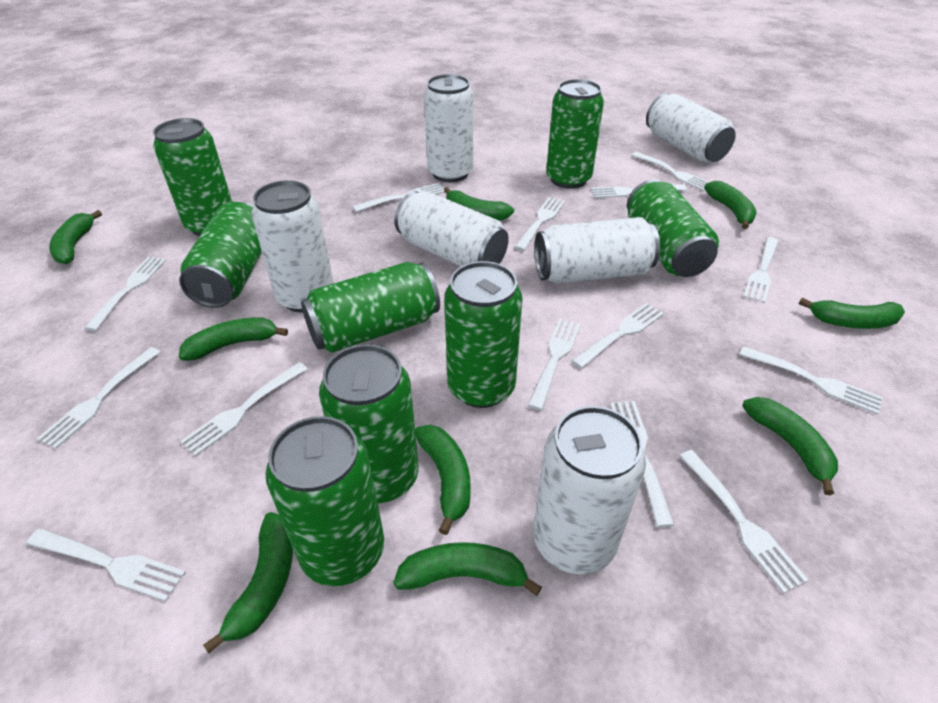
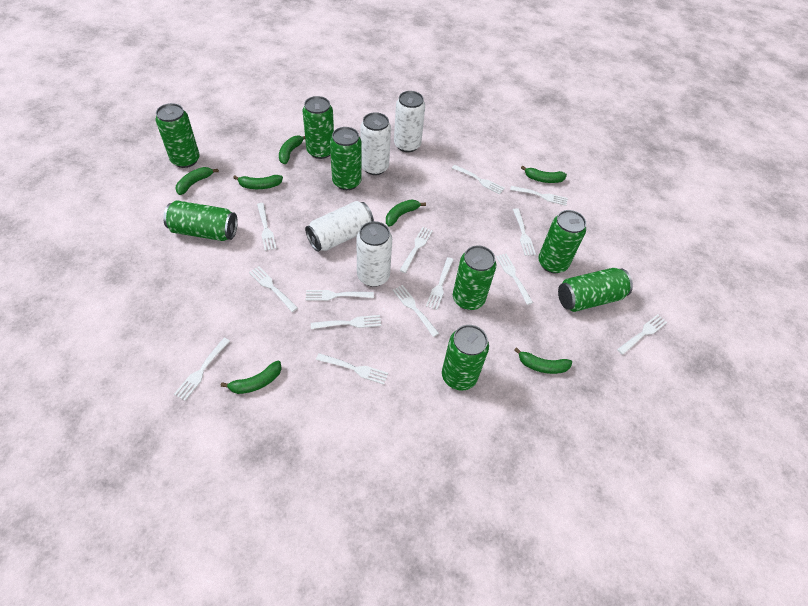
green banana: [49,210,102,264] [179,317,288,361] [203,512,293,653] [393,542,542,596] [415,425,471,535] [444,187,514,221] [704,181,757,229] [742,397,838,495] [799,298,905,329] = 9 -> [176,167,219,195] [221,361,282,394] [233,175,283,189] [279,135,305,164] [386,199,426,227] [514,347,572,374] [521,166,567,183] = 7
white can: [252,180,334,312] [395,191,509,266] [424,74,474,182] [533,406,646,574] [534,217,660,284] [646,94,736,163] = 6 -> [305,201,374,252] [356,221,392,287] [360,112,391,175] [394,91,425,152] = 4

